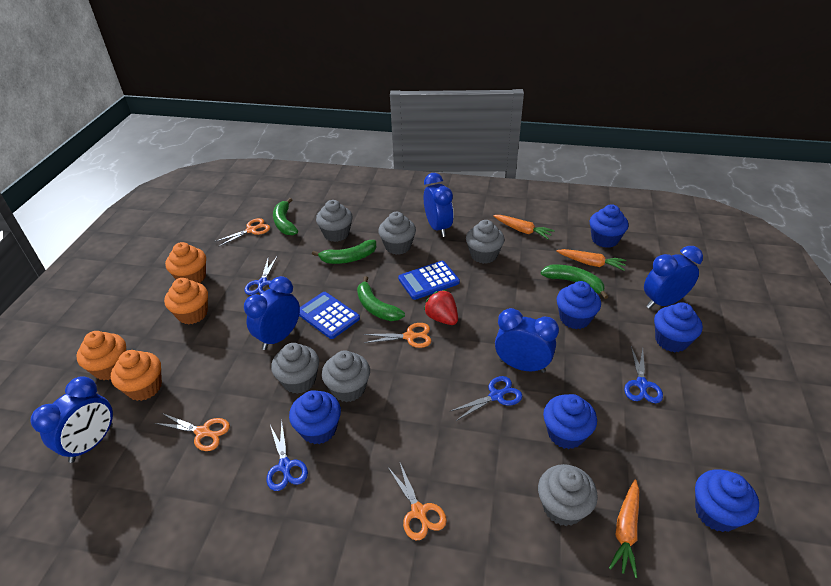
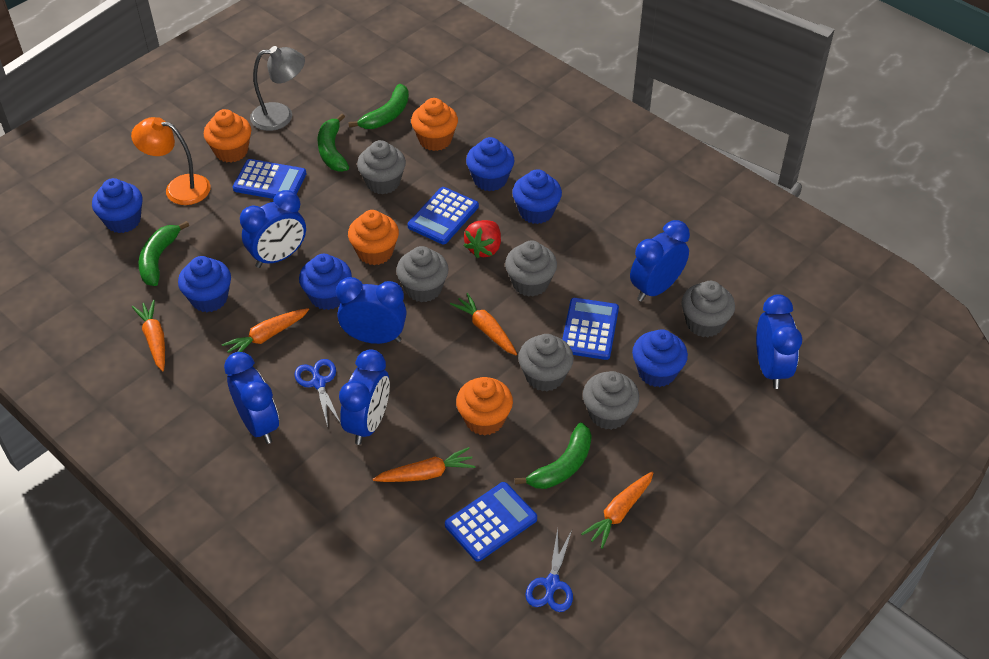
blue calculator: [299,292,360,339] [398,261,460,300] = 2 -> [233,159,307,199] [407,187,479,244] [445,482,537,562] [562,298,619,360] = 4
blue clock: [30,376,113,463] [244,276,300,350] [424,173,454,237] [495,308,559,373] [644,246,703,309] = 5 -> [224,352,279,444] [240,190,306,268] [336,277,407,344] [339,349,390,445] [630,220,690,302] [756,294,802,389] = 6
blue scissors: [244,256,277,295] [267,421,308,491] [451,376,522,421] [624,346,663,403] = 4 -> [294,359,341,427] [526,528,573,612] = 2
grey lamp: none = 0 -> [250,46,305,131] = 1
orange carrot: [493,215,555,239] [556,249,627,271] [609,480,639,578] = 3 -> [132,300,165,372] [222,308,309,353] [373,447,475,482] [450,293,517,355] [581,472,654,549] = 5
orange lamp: none = 0 -> [131,117,211,205] = 1
orange scissors: [155,413,230,451] [214,218,270,247] [364,323,431,348] [389,463,447,540] = 4 -> none = 0

